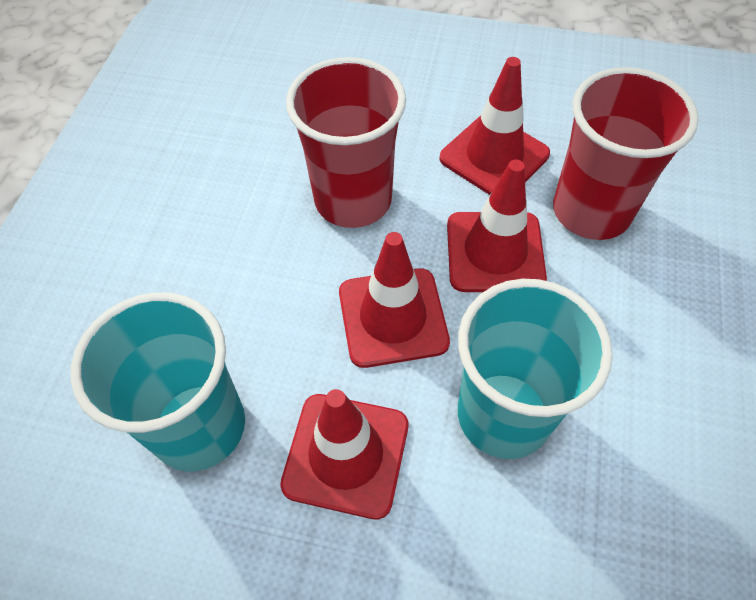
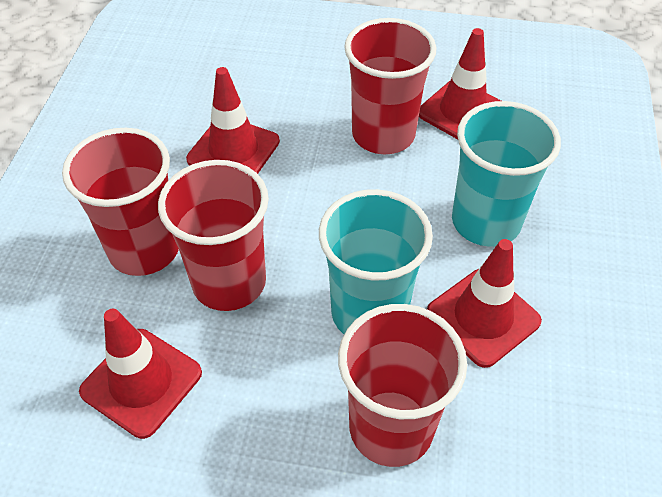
red cup: [286,57,406,228] [553,67,699,240] = 2 -> [62,128,179,276] [158,160,269,311] [338,304,467,467] [344,18,436,154] = 4

